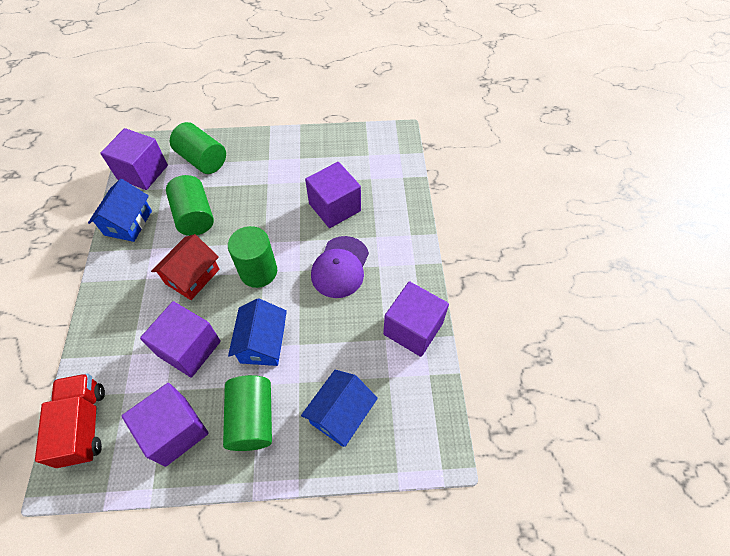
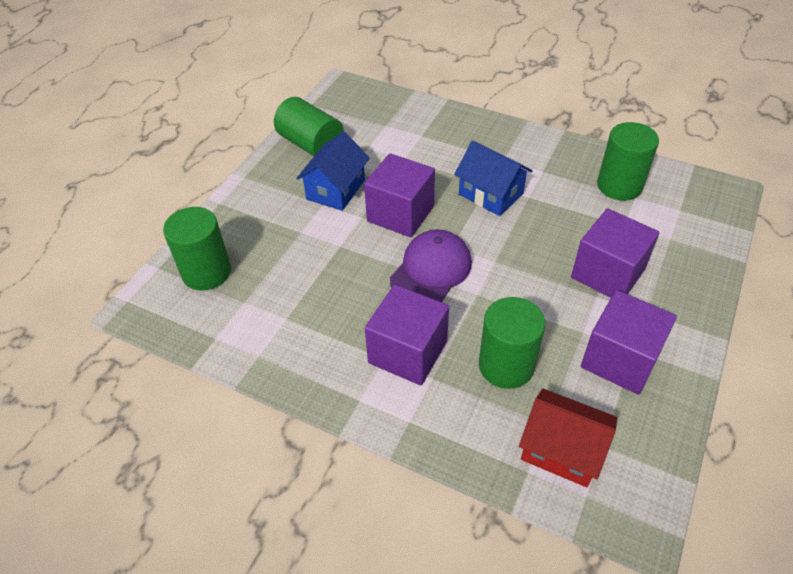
blue house: [88,179,152,242] [228,298,287,366] [301,370,378,447] = 3 -> [296,132,370,211] [454,141,532,216] = 2
purple cube: [100,128,168,190] [122,383,209,467] [140,301,221,377] [305,162,361,228] [383,281,449,357] = 5 -> [364,153,435,237] [365,285,449,385] [571,208,659,298] [581,290,677,394] = 4
red truck: [35,374,105,468] = 1 -> none = 0

